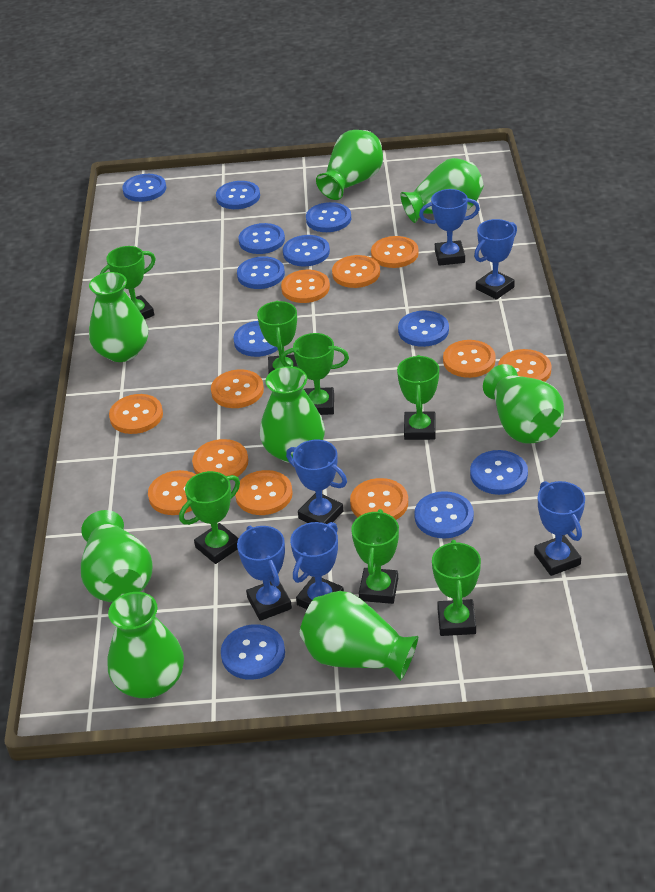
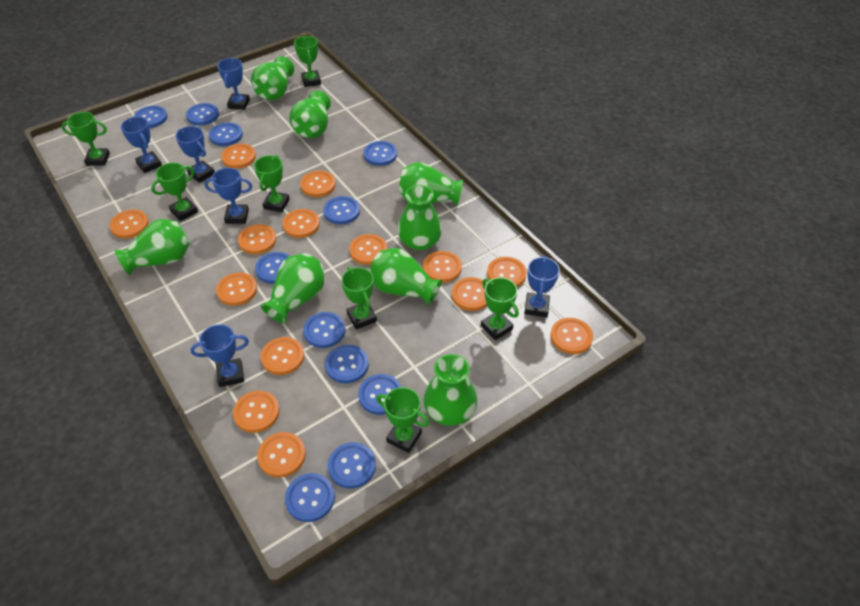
orange button: [109,394,163,434] [148,470,197,515] [192,439,248,477] [211,369,264,408] [235,470,293,515] [281,270,330,303] [332,255,380,288] [350,478,408,520] [371,236,419,268] [443,340,496,378] [498,349,552,382] = 11 -> [109,209,149,239] [216,272,257,306] [221,144,256,169] [233,391,280,433] [238,224,276,254] [257,432,306,478] [261,337,305,375] [282,209,320,238] [300,171,336,197] [349,234,387,265] [423,251,462,283] [452,277,487,311] [487,257,527,287] [550,318,593,354] = 14

